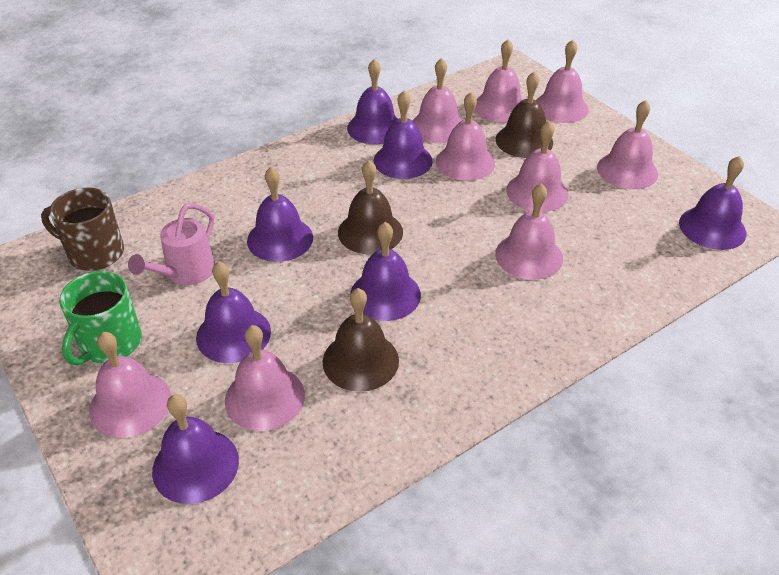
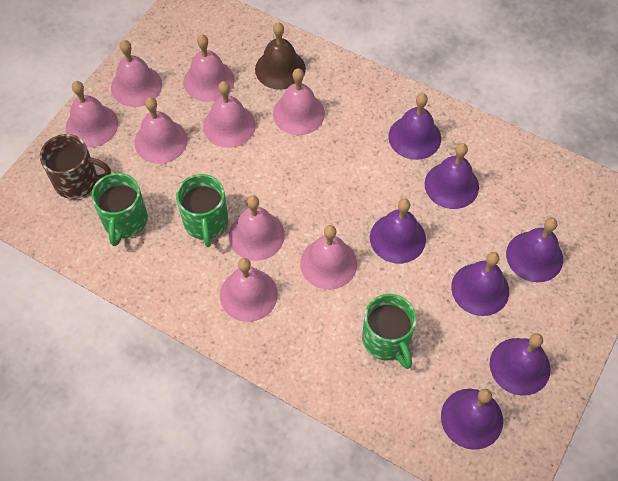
brown bell: [323,288,399,392] [338,160,403,254] [496,71,553,158] = 3 -> [255,22,306,90] = 1
green mug: [59,271,142,366] = 1 -> [91,173,148,246] [176,174,228,247] [362,294,417,369] = 3
pink watering can: [128,203,215,285] = 1 -> none = 0

